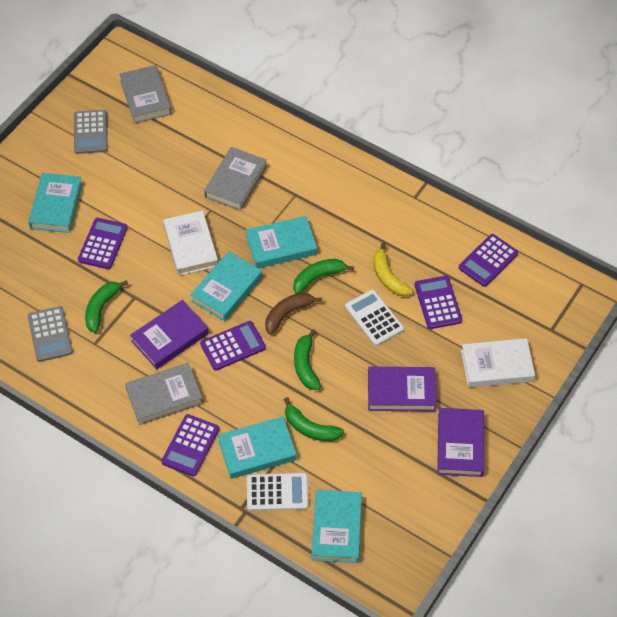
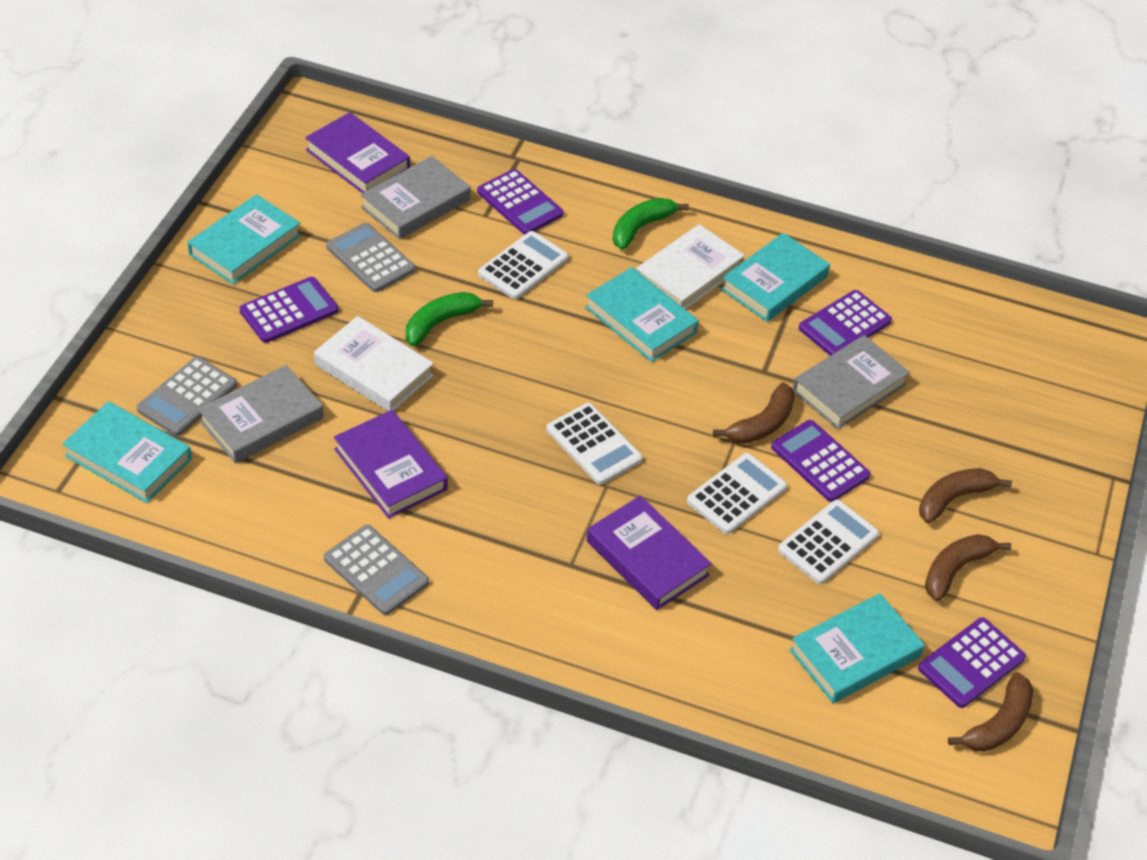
brown banana: [265,292,322,335] = 1 -> [713,382,795,444] [919,468,1012,524] [925,534,1011,601] [948,672,1033,752] = 4
green banana: [85,280,128,333] [284,397,344,441] [293,259,354,294] [294,329,321,390] = 4 -> [406,292,493,346] [613,198,689,250] = 2
grey calculator: [28,306,73,362] [74,110,108,154] = 2 -> [137,357,237,436] [324,525,429,615] [326,223,415,292] = 3
white calculator: [247,473,308,511] [345,289,404,346] = 2 -> [478,231,569,299] [546,403,643,485] [687,453,787,534] [778,500,879,584] = 4
yellow banana: [373,243,413,296] = 1 -> none = 0

